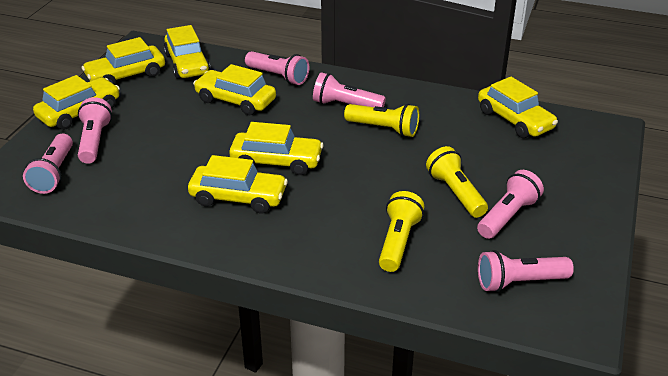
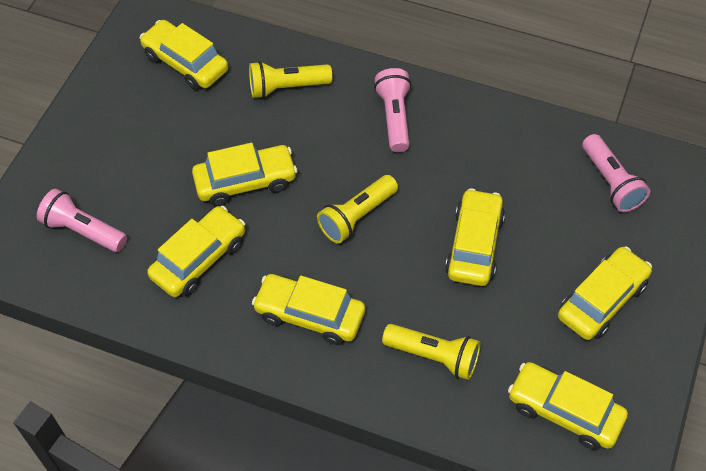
pink flashlight: [23,134,73,194] [78,97,112,164] [245,51,309,85] [313,72,386,107] [477,170,544,239] [478,250,574,292] = 6 -> [37,189,127,252] [374,68,411,152] [582,134,650,212] = 3

